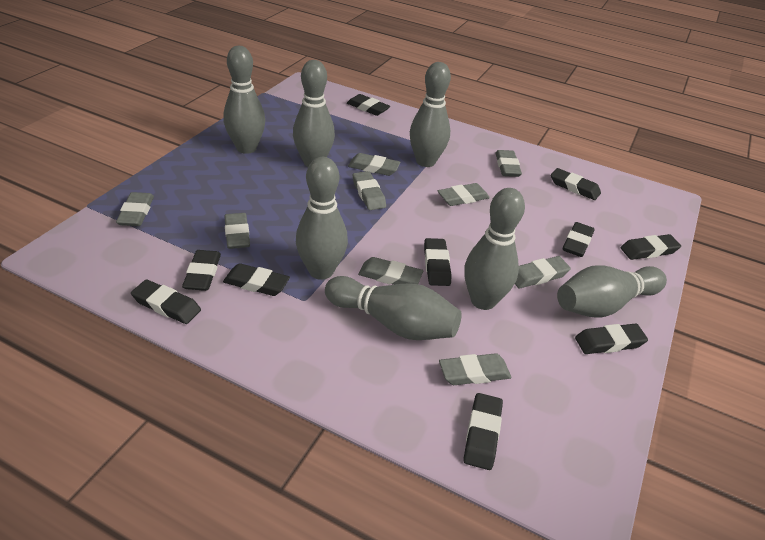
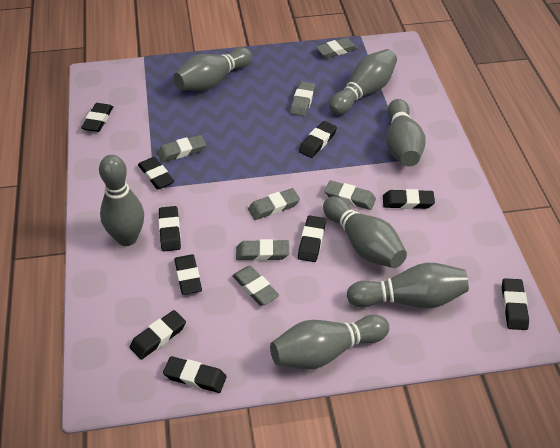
grey eraser: [116,192,154,226] [224,213,250,249] [348,153,401,176] [353,171,386,210] [358,257,423,285] [438,183,490,206] [439,353,512,385] [495,150,522,177] [515,256,571,288] = 9 -> [157,135,206,162] [232,266,279,306] [236,239,289,261] [248,188,300,220] [290,81,316,116] [316,38,358,58] [324,180,376,210] = 7

